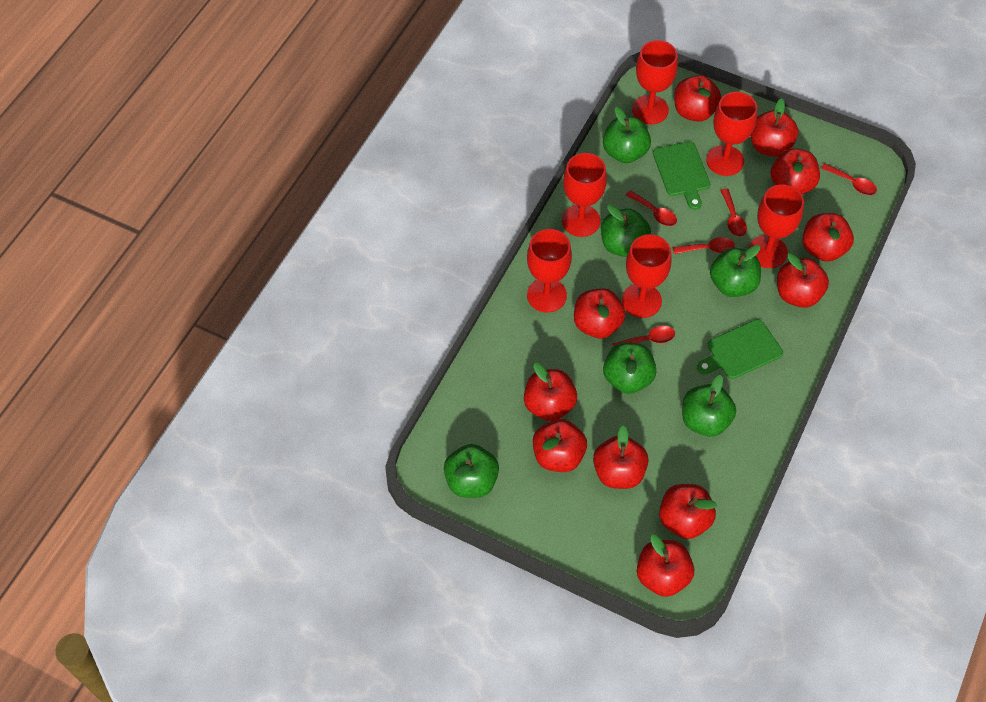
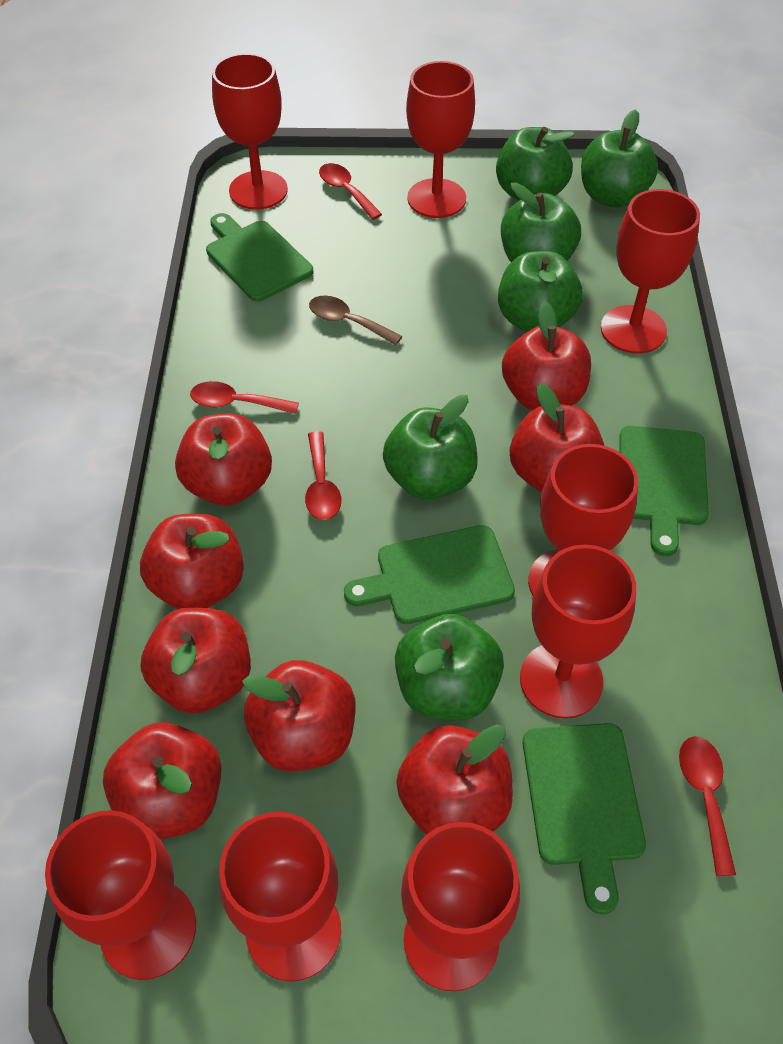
brown spoon: none = 0 -> [309,296,402,345] = 1
green cutting board: [653,142,710,210] [697,319,783,379] = 2 -> [206,213,313,302] [344,525,515,624] [522,723,646,914] [619,426,709,556] = 4
red apple: [524,363,577,421] [533,419,587,472] [574,288,625,339] [593,425,649,489] [637,535,694,597] [659,484,717,539] [674,75,721,122] [750,98,798,157] [770,148,820,194] [777,253,829,308] [802,213,854,262] = 11 -> [103,722,221,839] [140,514,244,609] [141,607,251,714] [175,413,272,506] [242,660,356,772] [396,725,513,835] [502,302,591,410] [510,383,604,492] = 8
red goblet: [527,229,572,313] [562,153,607,237] [622,234,671,318] [632,40,678,124] [706,92,757,176] [748,184,804,268] = 6 -> [45,810,196,980] [212,53,288,210] [219,812,341,982] [401,822,520,991] [406,61,475,218] [520,545,636,718] [528,444,638,596] [601,189,700,354] = 8
red spoon: [612,326,675,347] [626,190,677,226] [673,237,735,254] [720,189,747,237] [821,163,877,195] = 5 -> [190,381,299,414] [305,431,341,520] [319,163,382,220] [679,736,736,876] = 4

